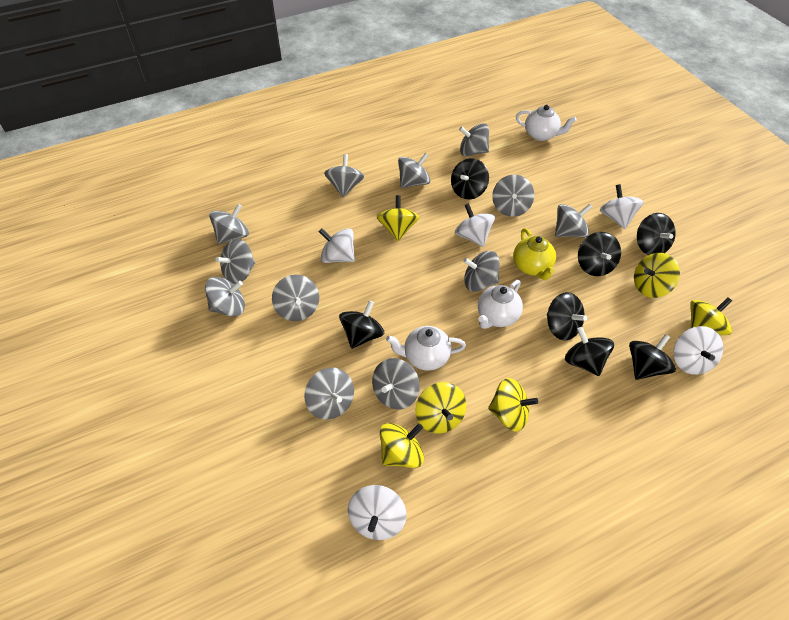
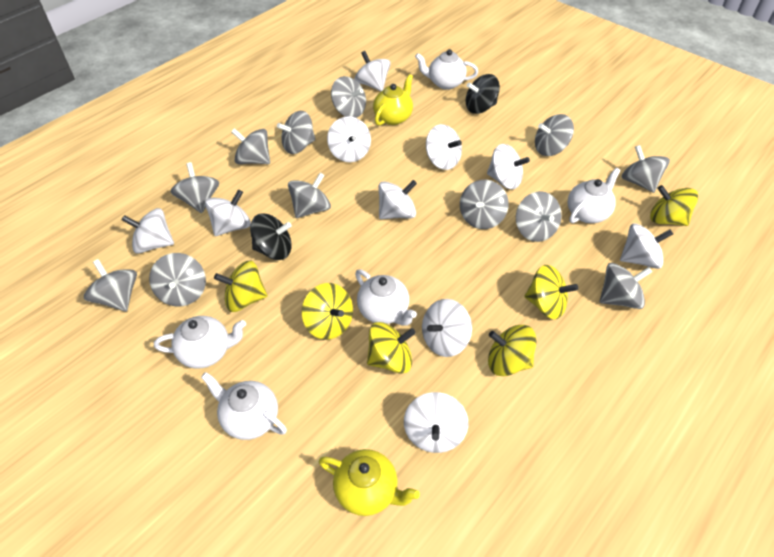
black spinning top: [339,300,384,349] [451,158,489,199] [547,292,587,340] [565,327,614,376] [578,232,621,276] [629,334,676,380] [637,213,676,255] = 7 -> [250,213,292,260] [466,74,500,114] = 2
white spinning top: [319,228,355,263] [348,485,406,540] [455,203,495,247] [600,184,644,229] [674,326,723,375] = 5 -> [122,208,174,253] [205,189,251,236] [327,116,371,162] [355,51,391,91] [378,180,417,219] [404,392,468,453] [422,299,472,357] [426,124,462,170] [487,144,530,189] [620,223,673,269] = 10
white teapot: [386,326,466,371] [478,280,523,329] [516,105,577,141] = 3 -> [154,316,246,369] [201,372,287,440] [355,269,417,326] [415,49,478,90] [568,168,621,223] = 5
yellow teapot: [513,228,556,280] = 1 -> [318,449,420,516] [373,74,413,125] = 2

